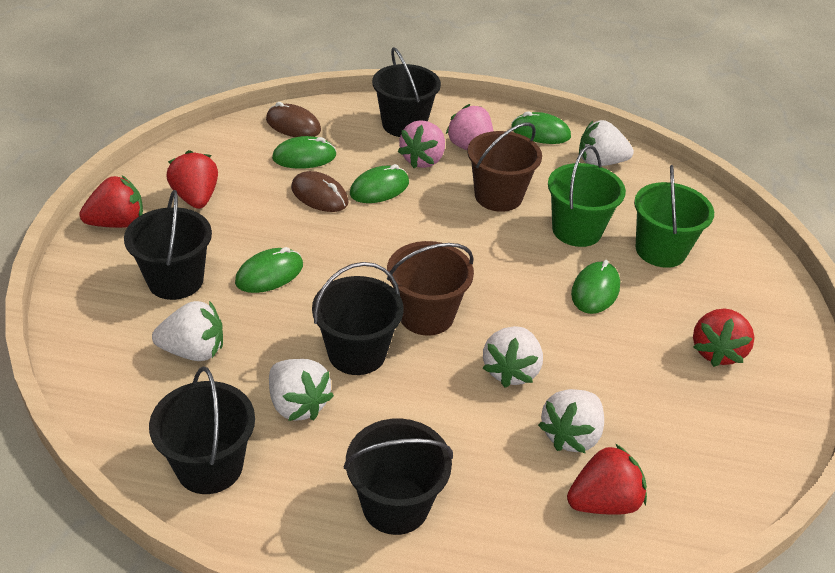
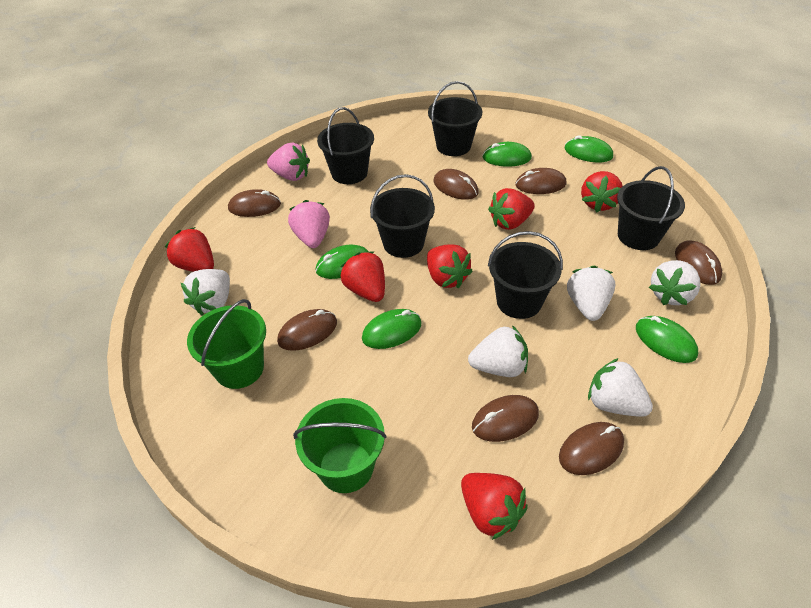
brown bucket: [387,241,474,335] [467,123,542,212] = 2 -> none = 0
brown mouse: [266,102,321,137] [291,171,349,212] = 2 -> [228,189,281,217] [277,309,337,351] [433,169,479,200] [472,395,539,442] [516,168,567,194] [559,422,624,475] [675,240,722,285] = 7
red strawberry: [79,176,143,228] [166,150,218,209] [567,444,647,515] [693,308,754,367] = 4 -> [165,227,214,272] [340,251,385,302] [427,244,473,288] [461,473,528,540] [488,188,535,230] [581,171,623,213] = 6

